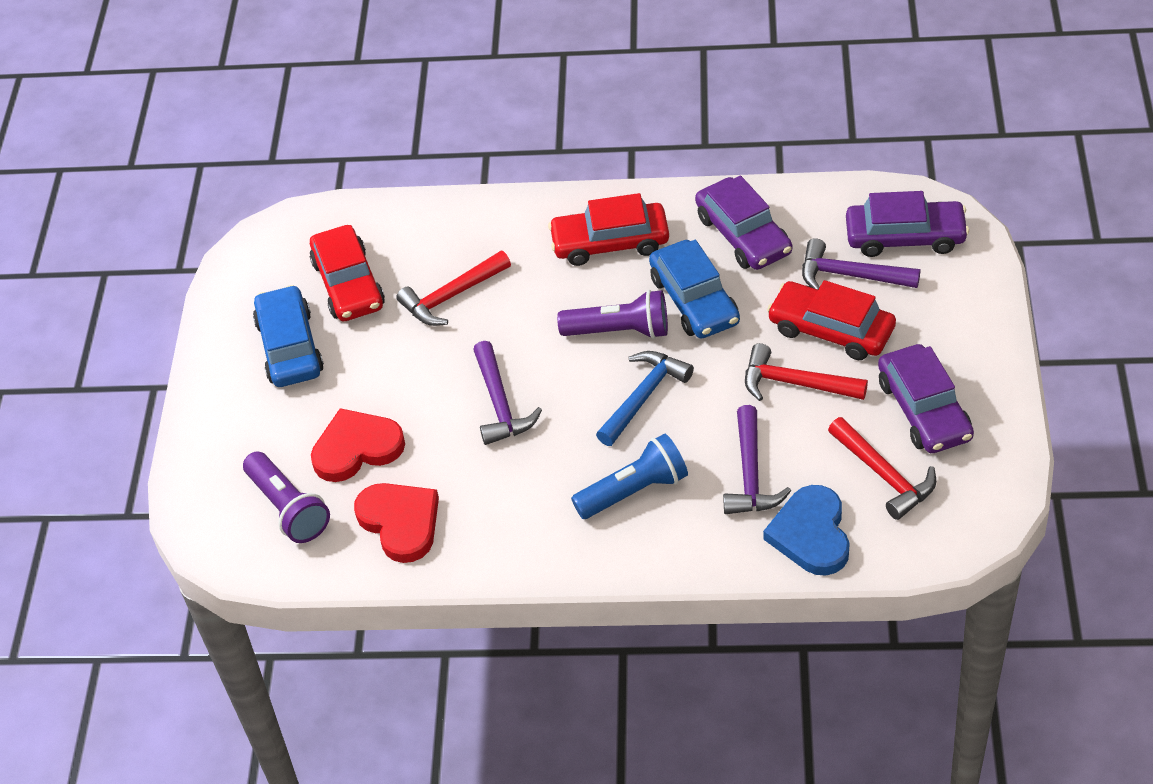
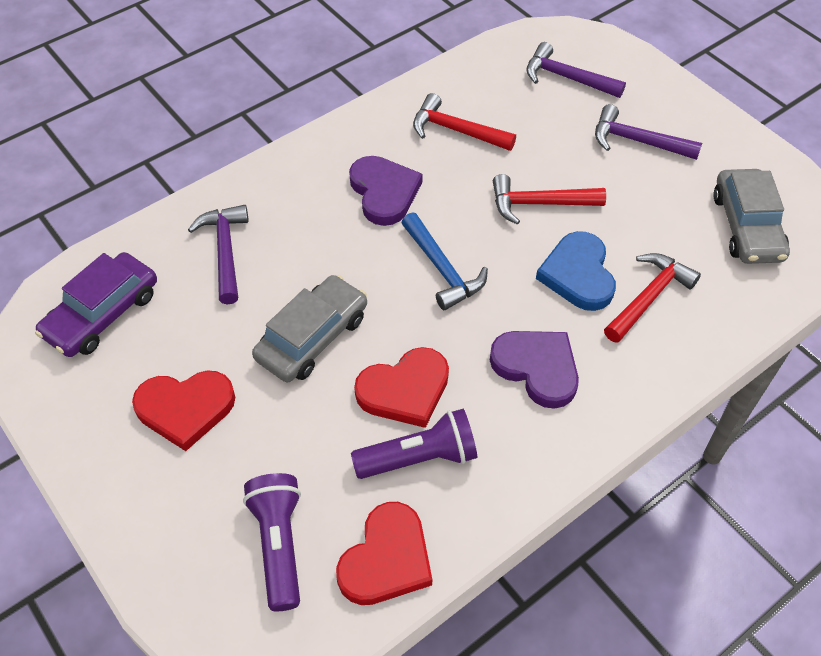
blue car: [253,285,324,387] [649,240,740,339] = 2 -> none = 0
blue flashlight: [571,433,688,519] = 1 -> none = 0
grey car: none = 0 -> [252,275,367,382] [713,169,790,264] = 2
purple car: [695,176,792,270] [846,191,969,257] [878,344,974,453] = 3 -> [35,252,157,357] = 1
purple heart: none = 0 -> [349,156,422,226] [490,331,579,409] = 2
red car: [310,225,385,321] [548,193,669,266] [767,280,896,360] = 3 -> none = 0
red heart: [311,408,405,482] [354,483,439,563] = 2 -> [132,370,235,451] [336,502,432,605] [354,347,449,428] = 3

